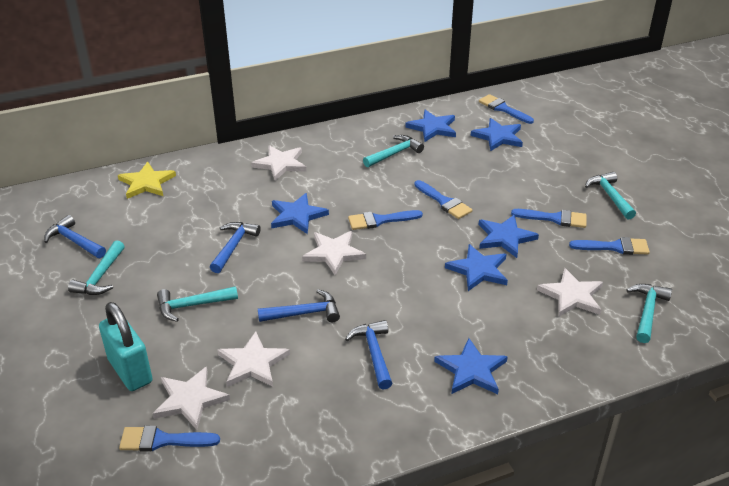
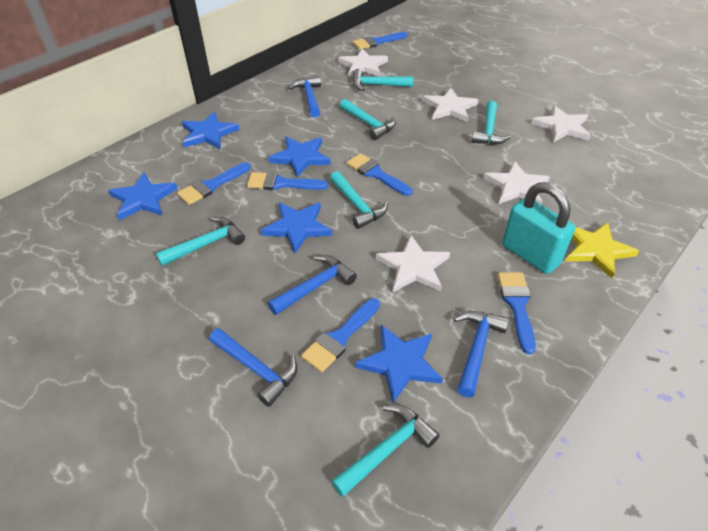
blue star: [271,193,329,234] [405,110,456,142] [434,338,508,394] [445,244,508,291] [471,118,523,151] [479,214,539,258] = 6 -> [108,172,178,220] [182,112,240,149] [261,202,332,254] [268,137,331,178] [355,325,443,403] = 5
turquoise hammer: [68,240,125,295] [157,286,238,322] [363,135,424,167] [585,172,636,220] [627,284,672,343] = 5 -> [156,216,245,266] [330,171,388,229] [331,405,440,497] [340,99,396,140] [353,69,413,91] [472,101,511,145] = 6

